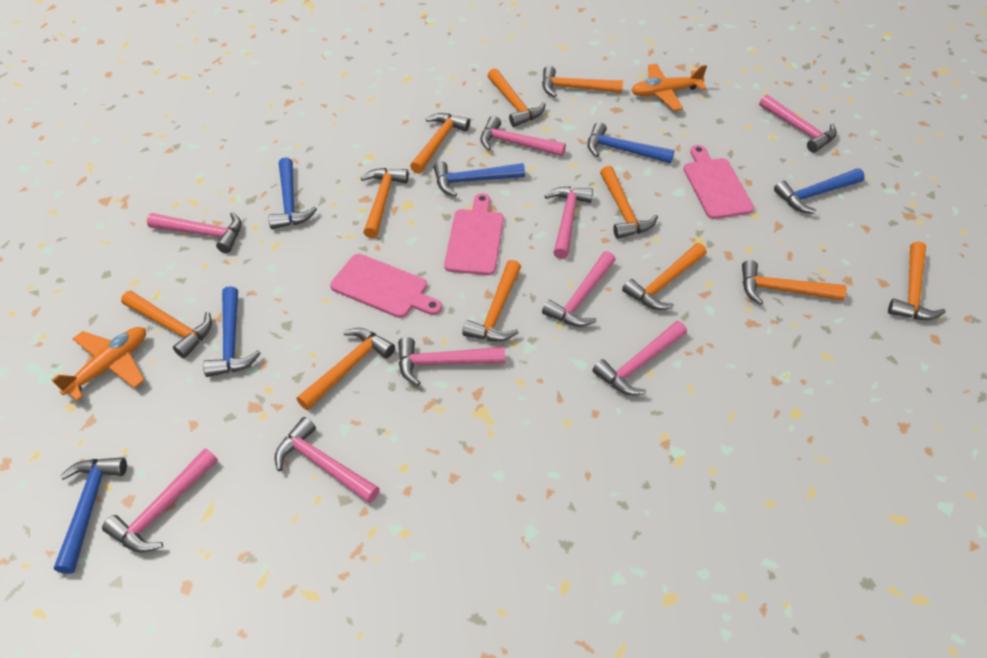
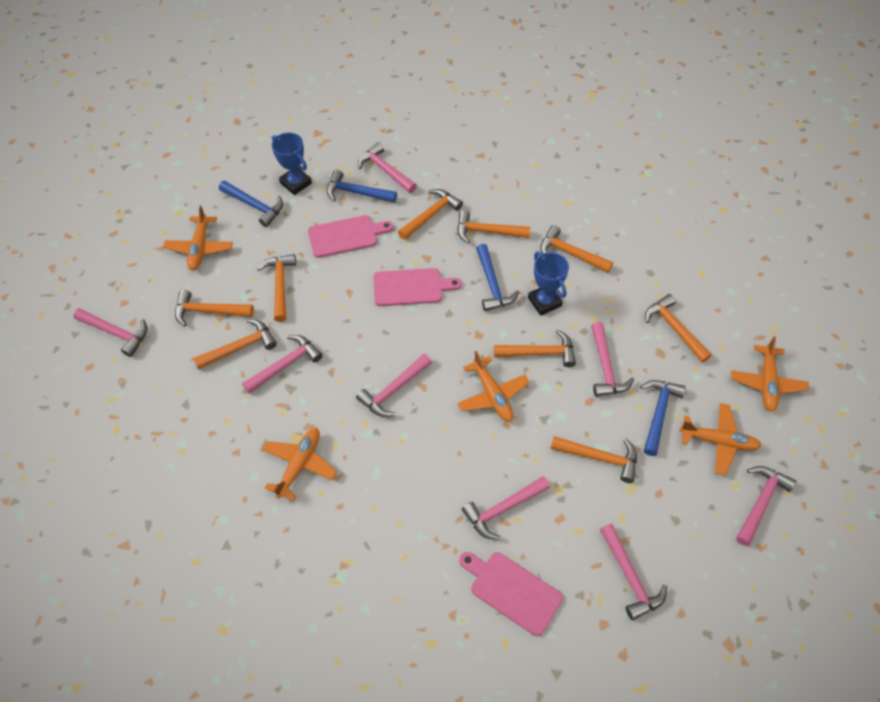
blue hammer: [54,457,127,574] [203,286,261,377] [268,157,317,229] [433,161,525,197] [587,122,675,164] [774,168,865,214] = 6 -> [219,181,283,227] [327,170,397,203] [476,244,519,311] [640,380,686,456] = 4
blue trophy: none = 0 -> [272,133,312,195] [528,251,569,316] = 2
orange hammer: [121,291,212,358] [297,328,395,410] [361,168,409,238] [410,113,470,174] [462,260,521,342] [488,68,546,127] [542,66,623,97] [600,166,658,239] [622,243,707,310] [742,260,847,305] [888,241,946,320] = 11 -> [175,290,254,327] [193,319,277,370] [257,254,296,322] [398,189,463,240] [457,210,530,244] [494,329,576,367] [540,225,613,273] [551,436,637,483] [645,294,712,363] = 9
orange plane: [52,327,146,401] [631,64,707,111] = 2 -> [163,205,233,270] [262,428,337,501] [457,351,529,422] [679,403,762,476] [731,336,809,412] = 5
pink hammer: [102,448,218,553] [147,212,241,253] [275,417,380,503] [398,337,505,386] [480,116,566,156] [542,251,616,327] [545,187,593,259] [592,321,687,395] [759,94,837,153] = 9 -> [73,308,148,357] [242,335,323,394] [356,354,432,417] [358,142,417,193] [462,476,550,540] [591,322,634,397] [600,524,667,620] [736,466,796,546] = 8

